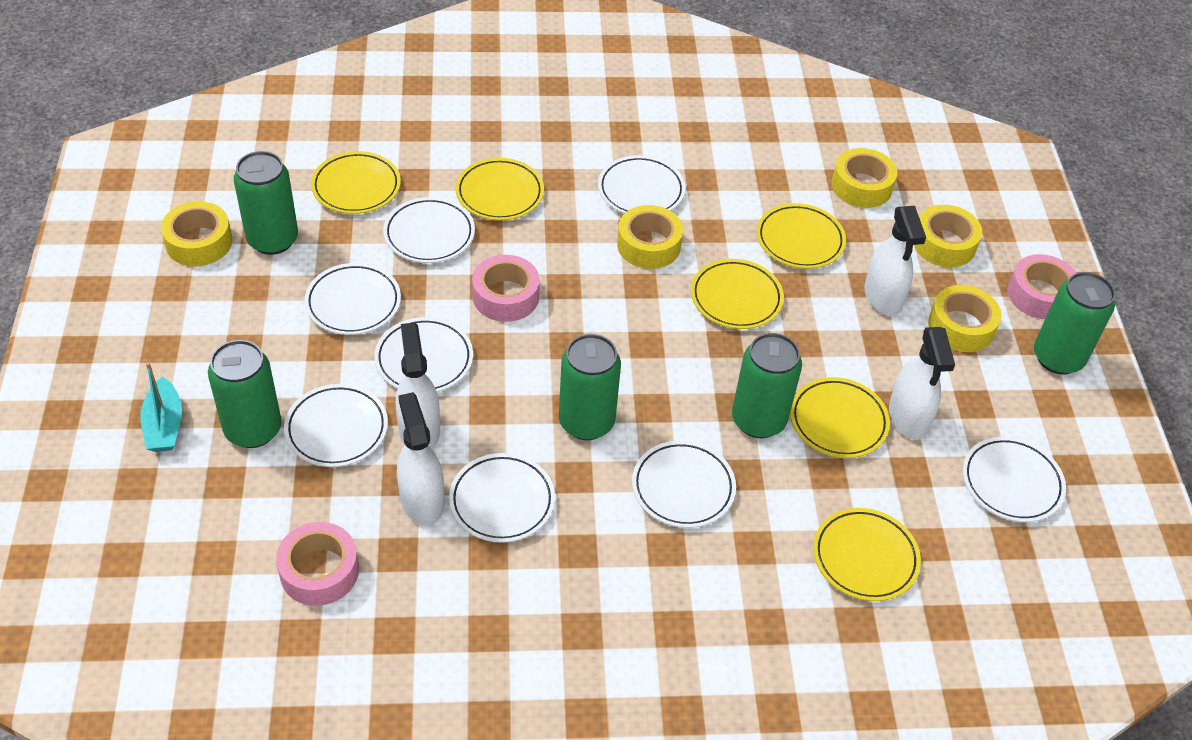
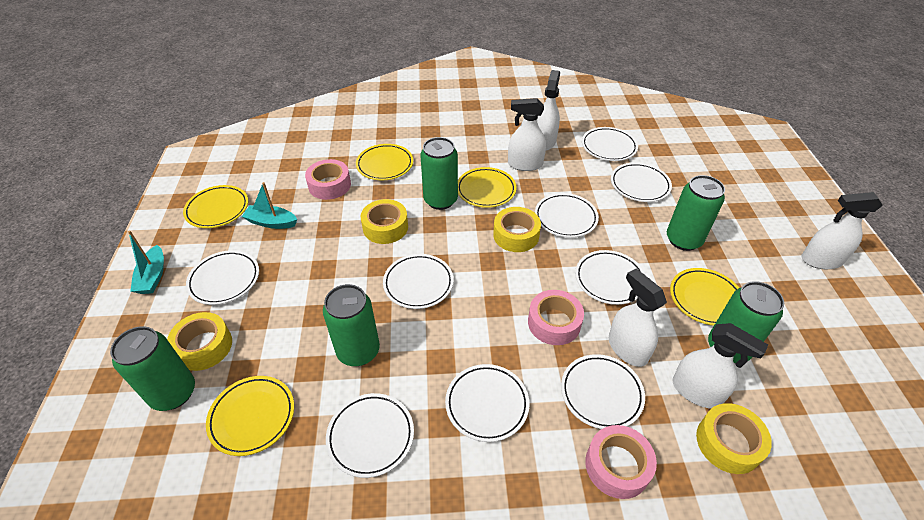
turquoise boat: [140,362,182,452] = 1 -> [128,231,164,294] [242,182,297,229] = 2
white plate: [284,384,388,467] [304,263,401,335] [374,317,473,392] [383,197,475,263] [449,453,555,543] [598,155,685,214] [632,440,736,528] [963,437,1066,522] = 8 -> [186,250,259,305] [326,393,414,478] [383,254,454,309] [445,364,529,442] [535,193,599,238] [561,354,645,429] [575,250,646,305] [582,127,638,161] [611,163,672,202] = 9
white spray bottle: [396,323,440,449] [397,392,444,526] [864,206,926,316] [889,327,955,440] = 4 -> [508,98,546,171] [537,70,560,151] [609,269,667,367] [673,323,768,408] [801,192,883,269] = 5
yellow plate: [311,151,401,214] [456,158,544,220] [691,259,784,329] [757,203,846,269] [790,377,890,458] [813,508,921,601] = 6 -> [183,185,248,228] [206,376,294,456] [356,144,413,180] [458,167,516,208] [670,268,739,326] = 5
yellow tape: [161,201,232,266] [617,205,683,269] [832,148,897,208] [914,205,982,267] [928,285,1002,352] = 5 -> [167,312,232,371] [361,199,408,244] [493,207,541,252] [696,403,772,474] = 4

